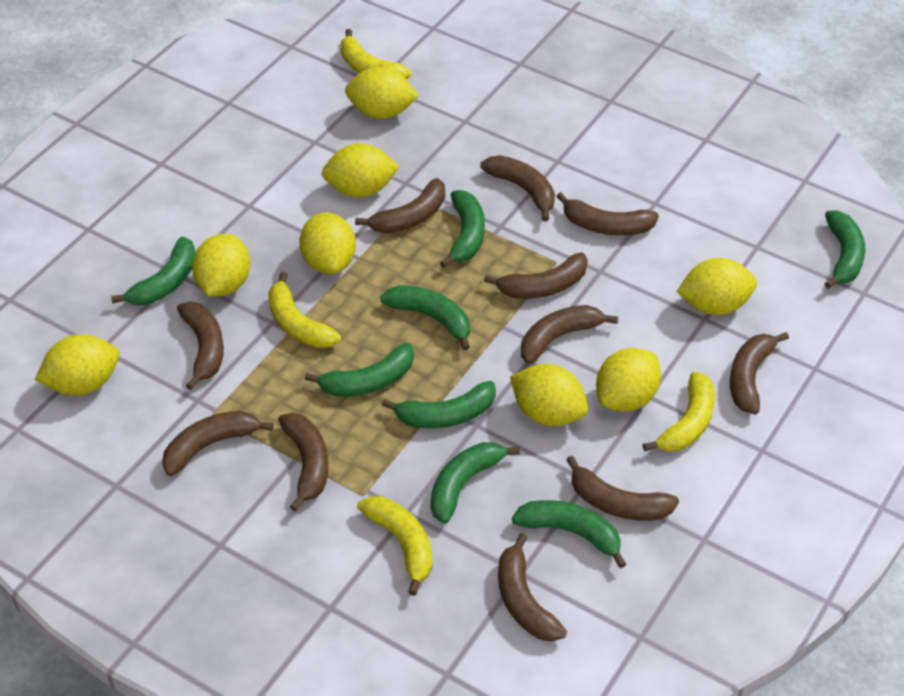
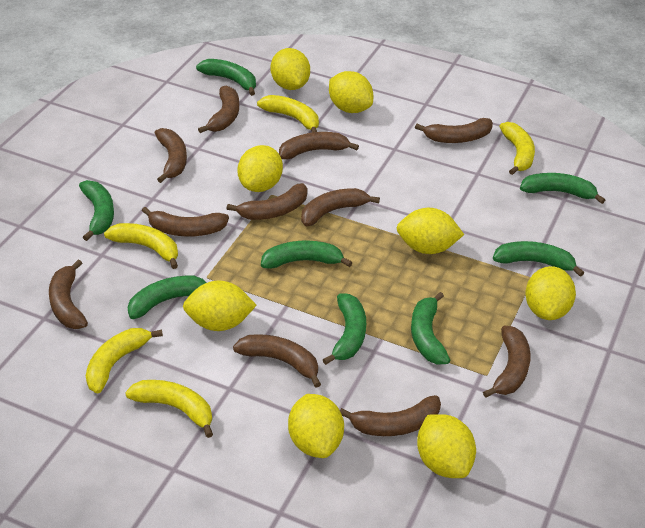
yellow banana: [268,272,341,348] [341,29,411,79] [357,496,432,596] [643,371,715,452] = 4 -> [86,328,163,394] [104,223,178,269] [125,380,213,438] [257,95,319,133] [499,122,535,175] = 5

